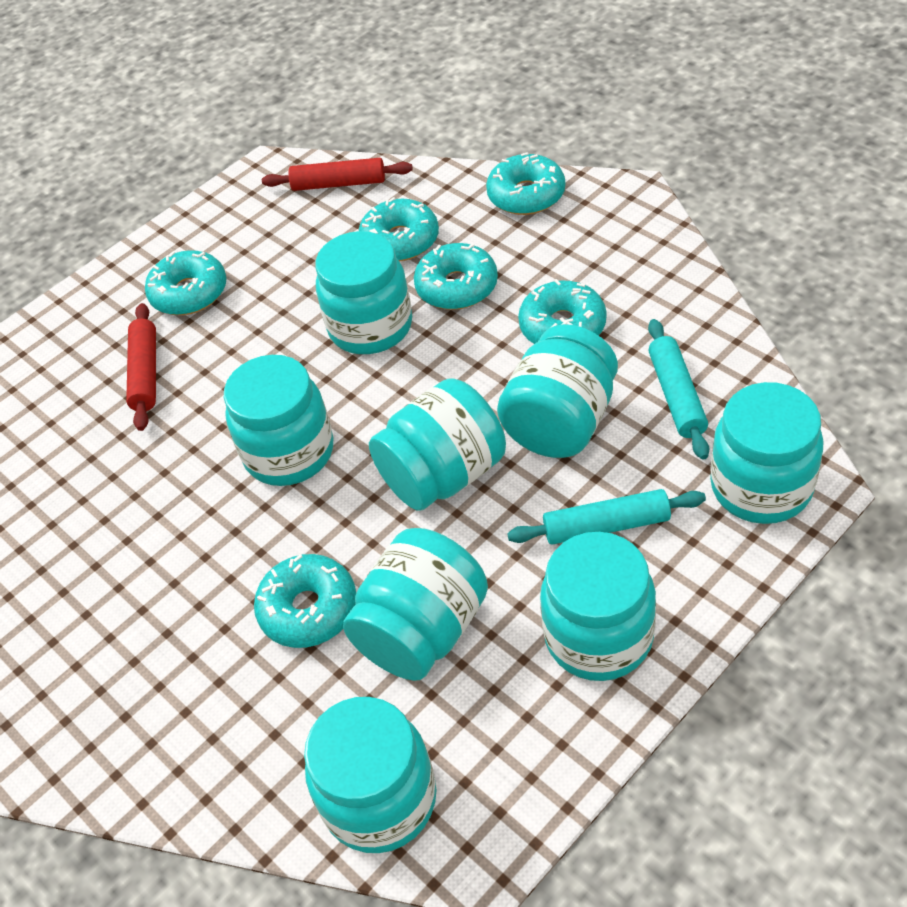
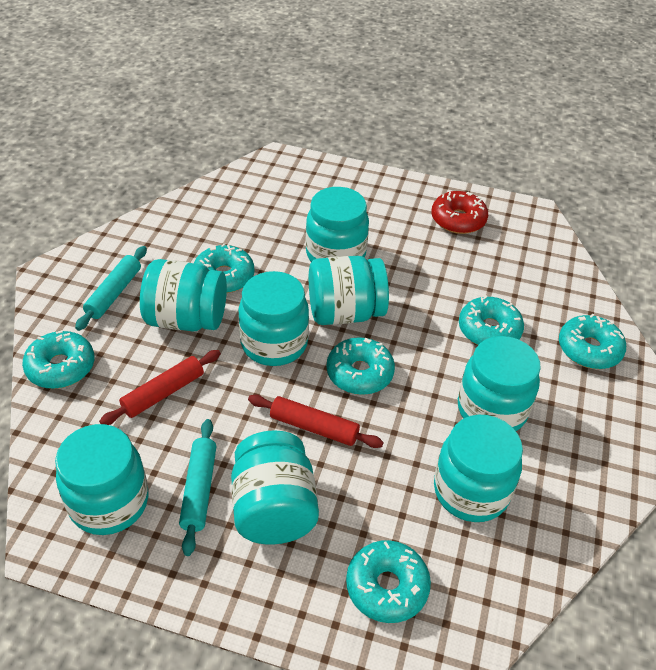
red donut: none = 0 -> [432,191,488,234] = 1

